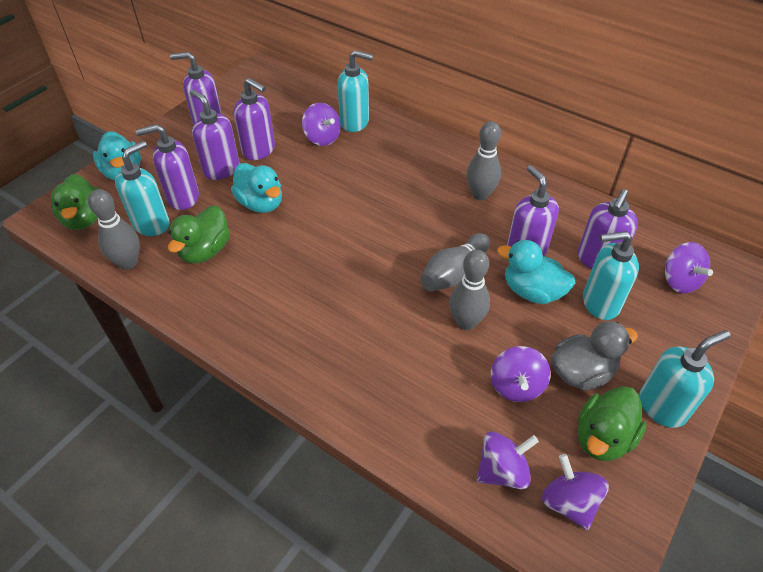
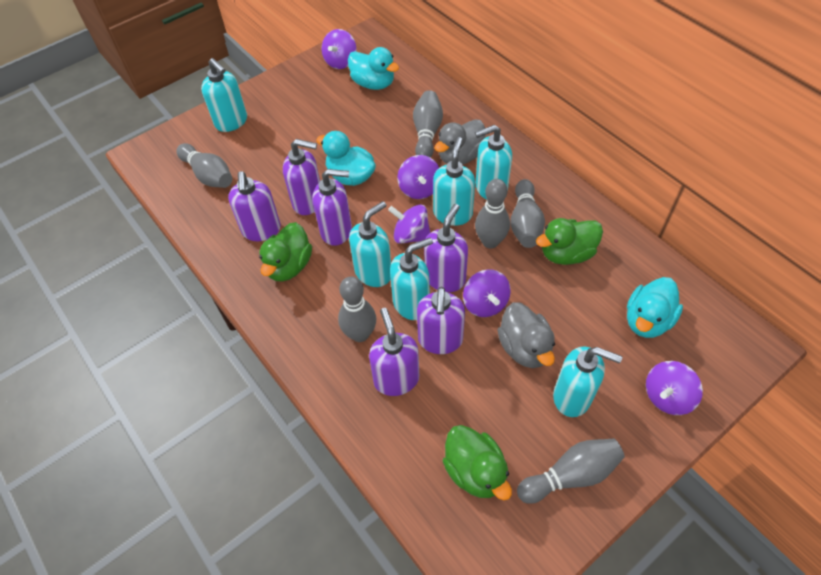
grey bowling pin: [88,189,140,270] [420,233,490,291] [449,250,490,330] [467,121,501,201] = 4 -> [176,143,232,188] [338,276,376,342] [413,90,443,158] [475,179,510,249] [510,179,545,248] [517,439,625,504] = 6
grey duck: [552,321,638,390] = 1 -> [435,119,486,164] [498,302,555,368] = 2
turquoise soap dispenser: [115,141,170,236] [338,50,373,132] [583,231,639,320] [640,330,731,428] = 4 -> [201,58,247,132] [349,201,391,287] [390,238,433,320] [433,137,475,226] [475,125,512,200] [553,346,622,417] = 6

